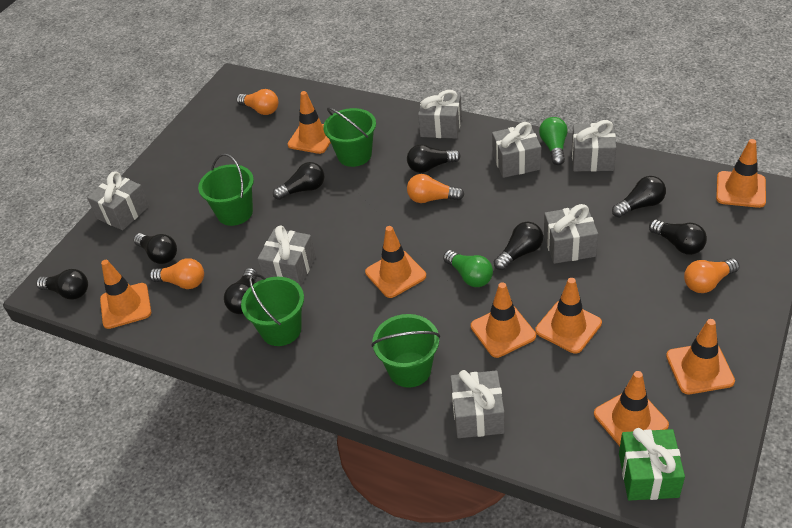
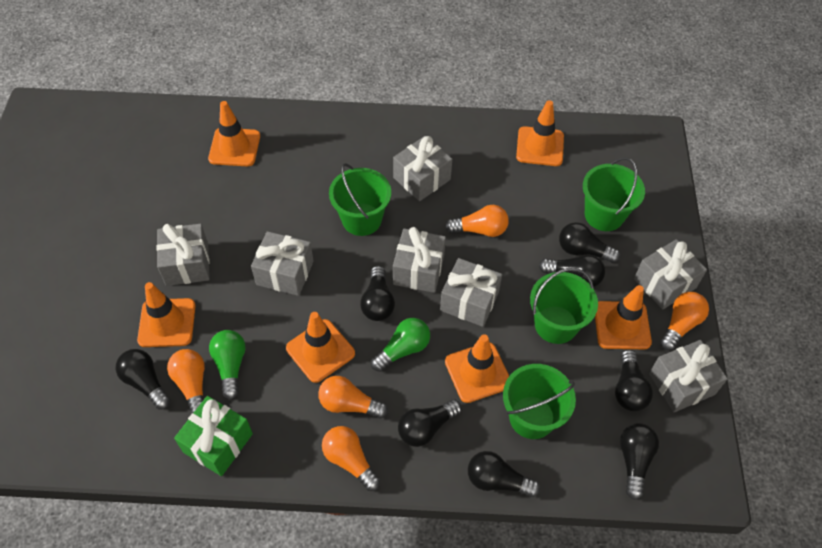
orange light bulb: [149,258,204,289] [236,89,279,115] [407,174,464,203] [684,258,740,293] = 4 -> [167,349,205,414] [318,376,388,419] [322,426,380,491] [445,205,509,237] [660,292,709,350] = 5
orange traffic cone: [100,260,151,329] [288,91,331,154] [365,226,426,298] [471,282,536,358] [535,278,602,354] [594,371,669,446] [666,319,735,394] [716,139,766,208] = 8 -> [137,282,196,347] [208,101,260,166] [286,312,355,383] [445,334,509,403] [516,100,564,166] [595,285,652,349] = 6

